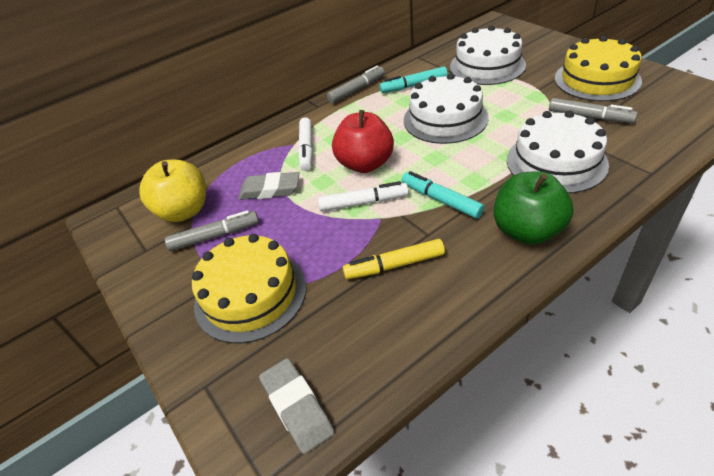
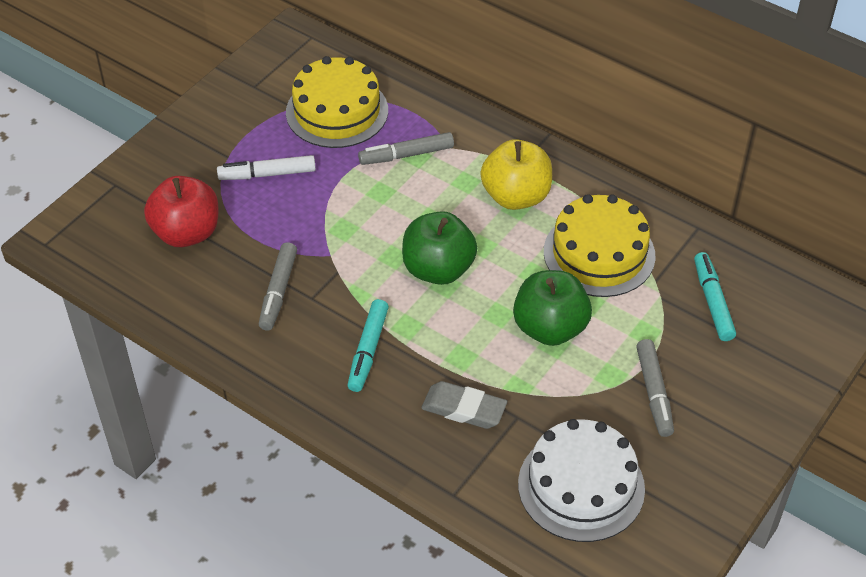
green apple: [494,171,574,245] = 1 -> [402,211,477,285] [513,270,592,346] = 2
grey eraser: [238,172,299,200] [259,358,334,454] = 2 -> [421,381,507,429] = 1
white cake: [404,74,489,144] [450,25,526,85] [507,111,609,194] = 3 -> [518,419,645,542] = 1
white marker: [298,117,313,171] [318,181,409,212] = 2 -> [217,155,316,180] = 1
yellow marker: [343,239,445,279] = 1 -> none = 0

